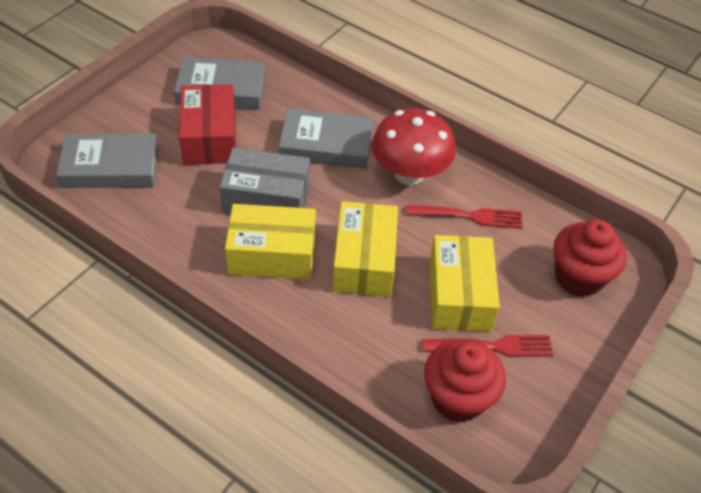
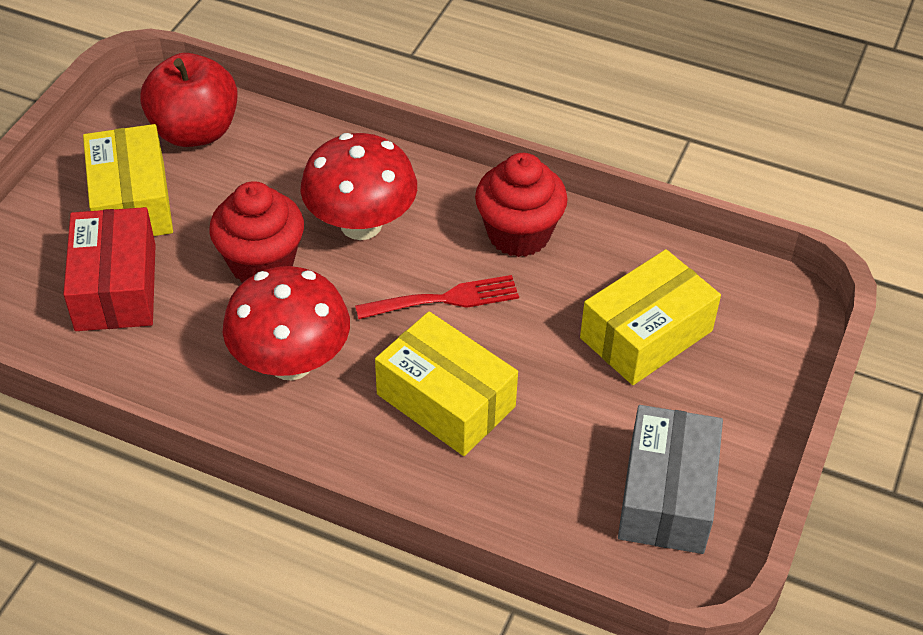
grey book: [56,133,159,188] [174,57,265,109] [279,108,373,169] = 3 -> none = 0
red apple: none = 0 -> [140,53,238,147] = 1
red fork: [406,205,523,229] [422,335,554,357] = 2 -> [355,275,519,319] = 1
red mushroom: [372,108,456,186] = 1 -> [223,266,350,380] [300,133,417,240] = 2

